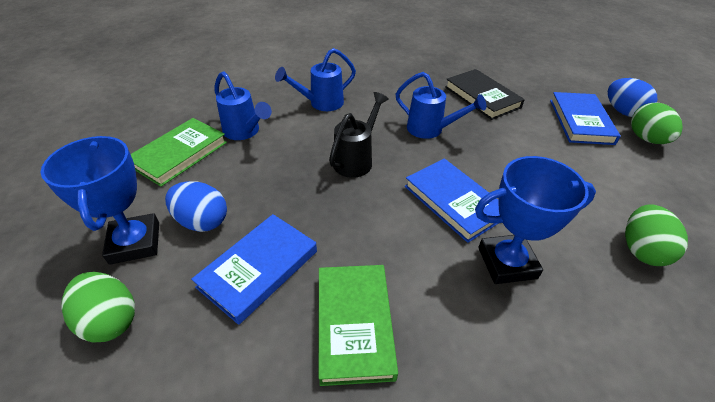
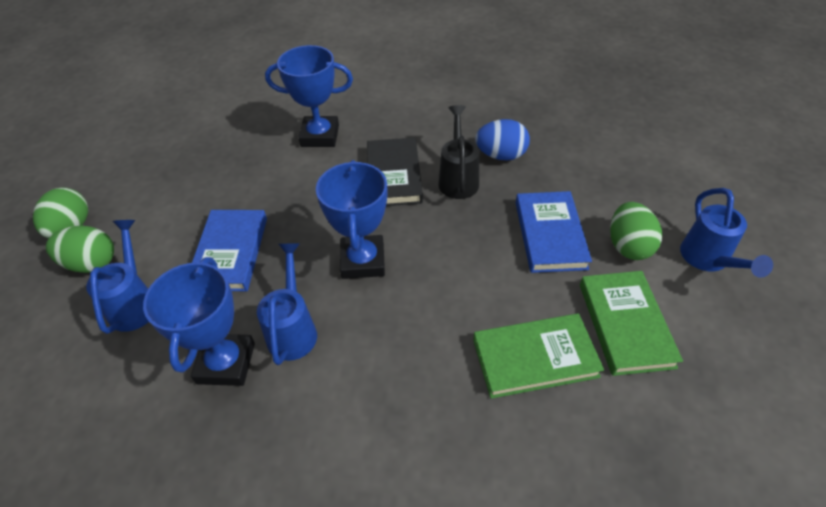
blue book: [191,214,317,325] [405,158,500,243] [550,92,621,145] = 3 -> [192,210,267,291] [516,191,592,273] = 2
blue egg: [165,181,227,232] [608,78,657,117] = 2 -> [475,119,530,160] = 1
blue trophy: [40,136,159,265] [475,156,596,284] = 2 -> [143,257,255,386] [265,45,353,147] [316,160,388,279] = 3

